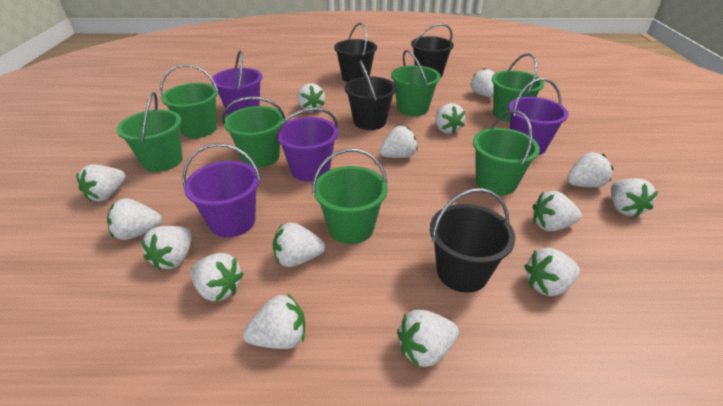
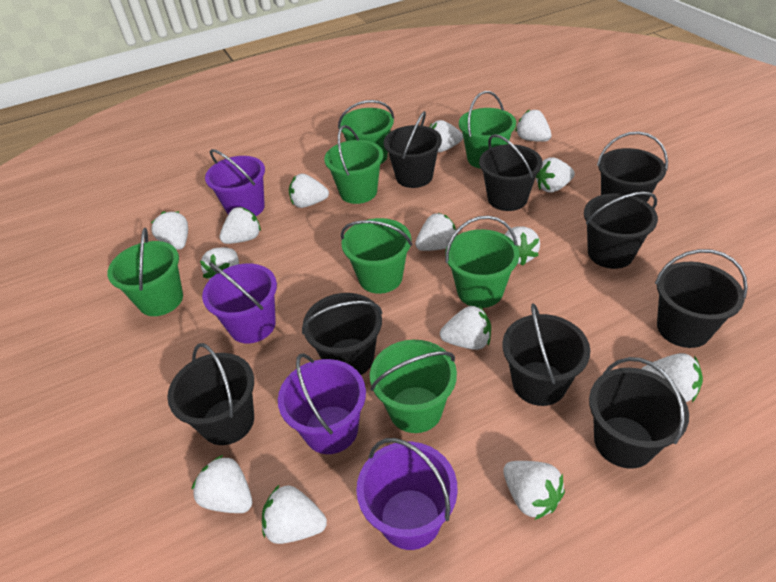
black bucket: [334,23,377,82] [345,60,397,130] [411,24,454,77] [430,188,515,293] = 4 -> [167,343,254,445] [302,293,383,375] [384,111,442,188] [479,134,542,211] [502,303,590,406] [584,192,658,269] [589,357,689,469] [597,131,668,202] [655,249,748,348] = 9
white strawberry: [76,165,126,201] [107,198,162,240] [141,226,192,271] [190,253,244,301] [243,293,305,349] [273,222,325,267] [298,84,325,112] [379,126,418,158] [397,309,459,368] [435,103,465,134] [470,68,495,97] [524,248,580,296] [533,191,582,231] [567,152,614,188] [611,178,658,217] = 15 -> [151,211,188,250] [192,455,252,513] [200,247,239,280] [219,207,261,244] [262,484,327,544] [289,174,329,208] [415,212,458,251] [430,120,463,152] [440,306,491,350] [503,461,565,520] [505,226,540,266] [515,110,552,142] [536,157,575,193] [641,353,703,402] = 14

